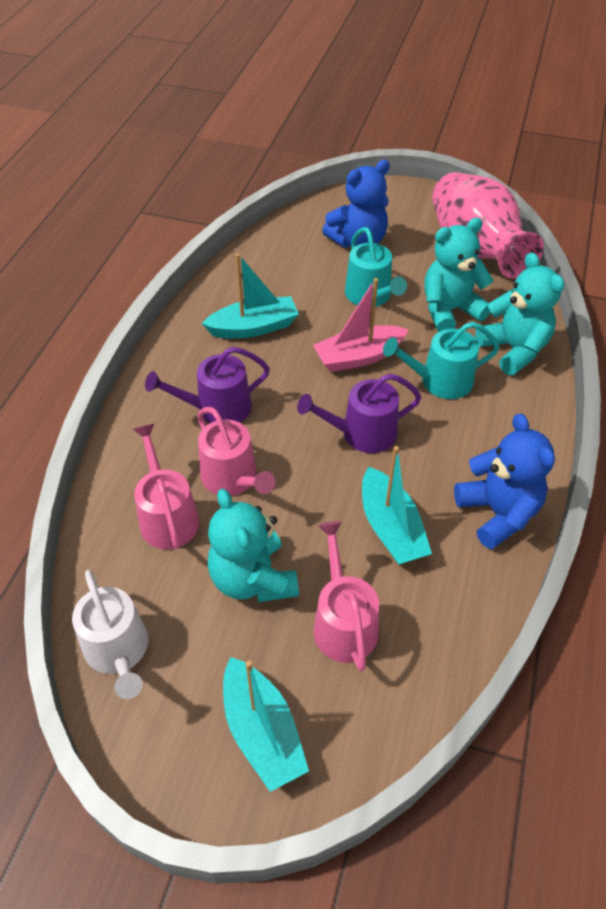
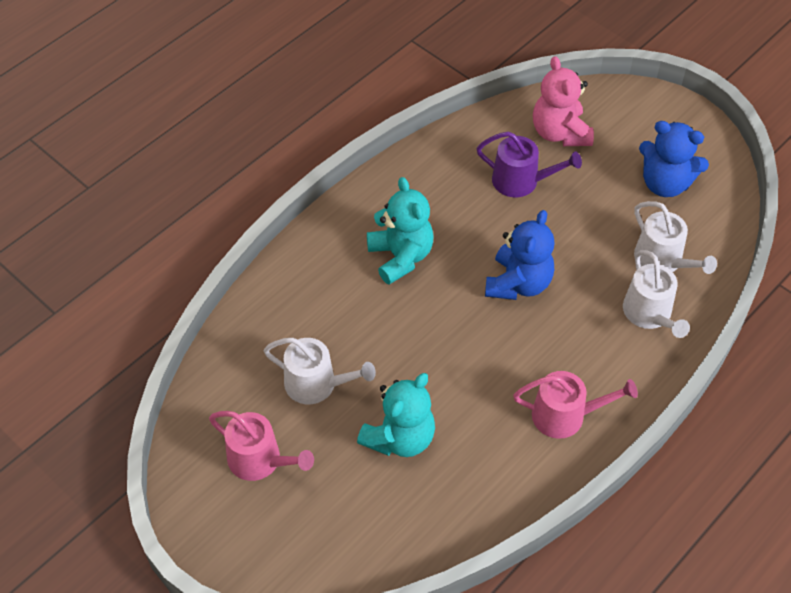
pink boat: [313,278,409,372] = 1 -> none = 0
pink teddy bear: none = 0 -> [533,56,594,146] = 1
pink vase: [432,172,544,278] = 1 -> none = 0
pink watering can: [133,424,199,549] [197,407,275,496] [314,521,379,671] = 3 -> [209,411,314,481] [513,371,638,439] = 2
purple watering can: [145,347,270,423] [297,373,421,453] = 2 -> [476,132,582,197] = 1
turquoise boat: [202,253,299,339] [223,657,309,792] [362,446,432,565] = 3 -> none = 0
turquoise teddy bear: [208,489,299,602] [424,218,493,332] [475,252,564,375] = 3 -> [357,373,435,457] [367,177,433,285] = 2
turquoise watering can: [345,227,407,306] [383,322,500,399] = 2 -> none = 0
white watering can: [72,569,148,699] = 1 -> [264,338,376,404] [623,250,690,338] [634,201,717,274] = 3

